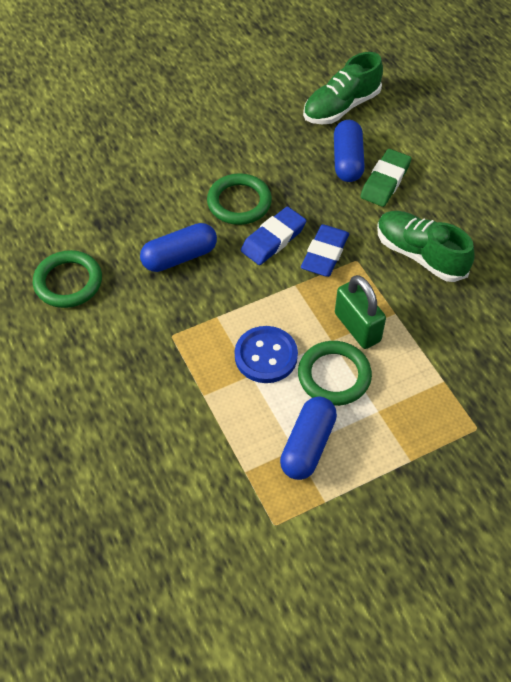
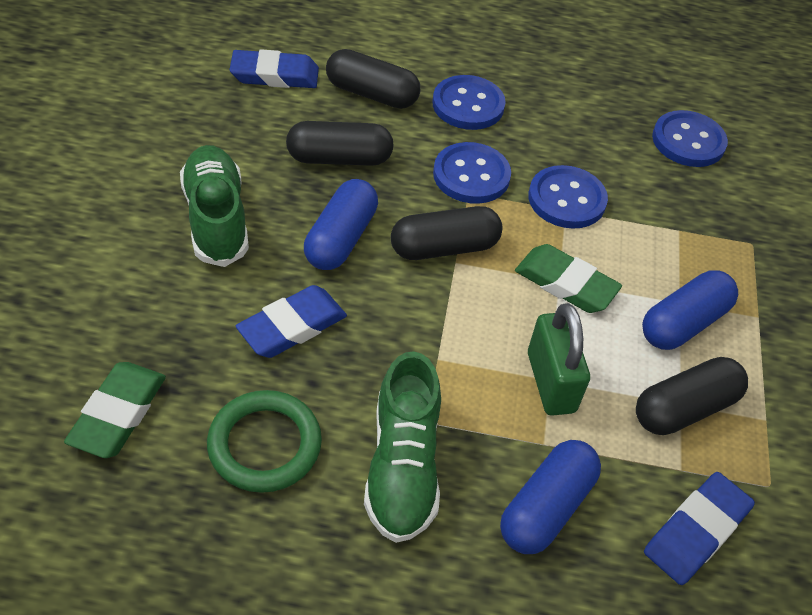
black capsule: none = 0 -> [286,121,394,166] [326,49,420,109] [391,206,503,260] [636,357,748,435] = 4
blue button: [235,326,298,383] = 1 -> [432,75,506,130] [433,142,511,204] [528,165,608,229] [652,110,728,167] = 4
blue eraser: [241,207,306,265] [301,224,349,277] = 2 -> [229,49,319,88] [236,285,347,358] [644,472,755,585] = 3
green eraser: [360,149,411,207] = 1 -> [64,362,166,458] [515,244,622,313] = 2
green ring: [33,250,102,308] [207,173,272,225] [298,341,372,406] = 3 -> [207,390,322,493] = 1

